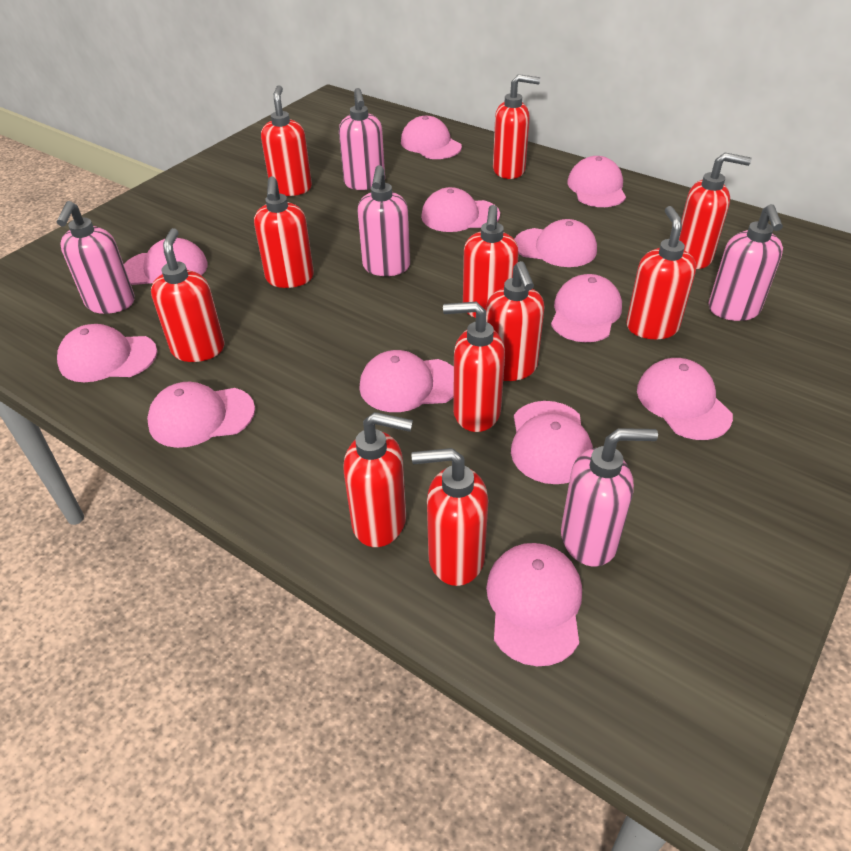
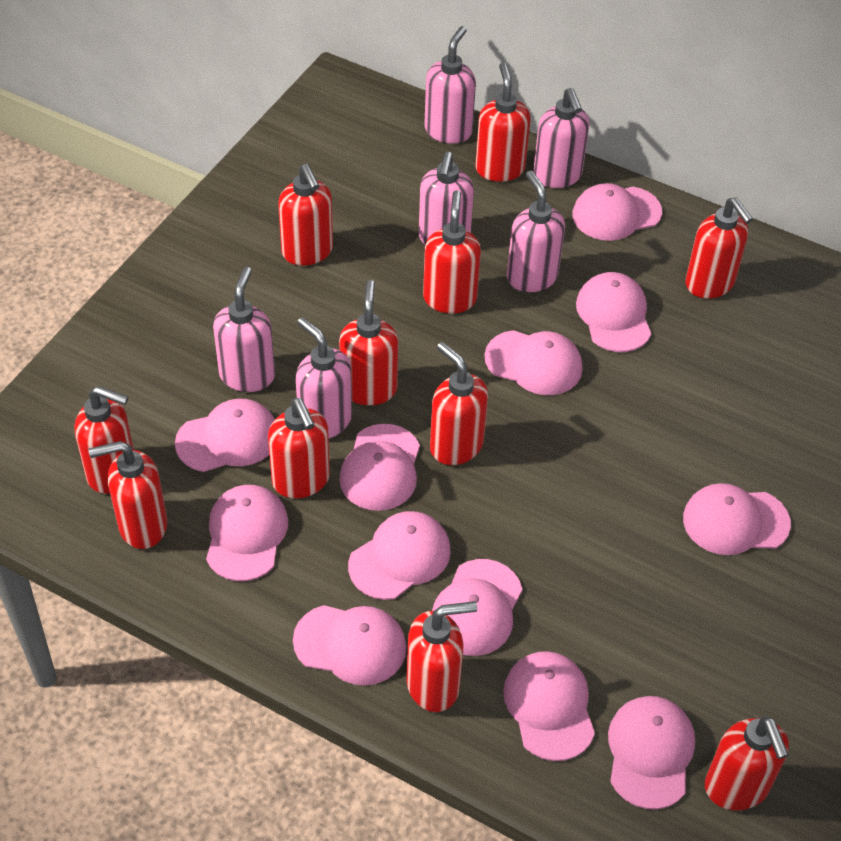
pink soap dispenser: [57,201,135,314] [339,88,385,190] [358,165,410,276] [561,428,658,567] [708,204,783,321] = 5 -> [213,267,275,392] [296,317,352,438] [419,151,474,245] [424,26,476,144] [507,171,565,292] [533,88,589,188] = 6

